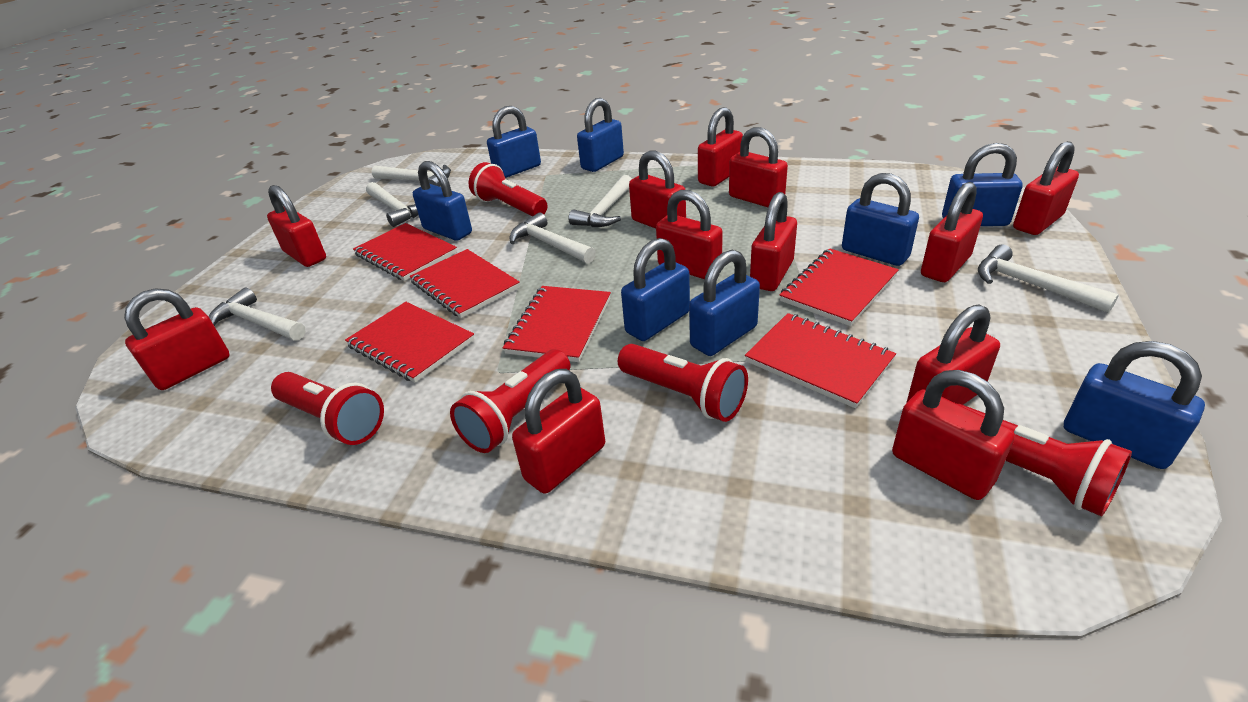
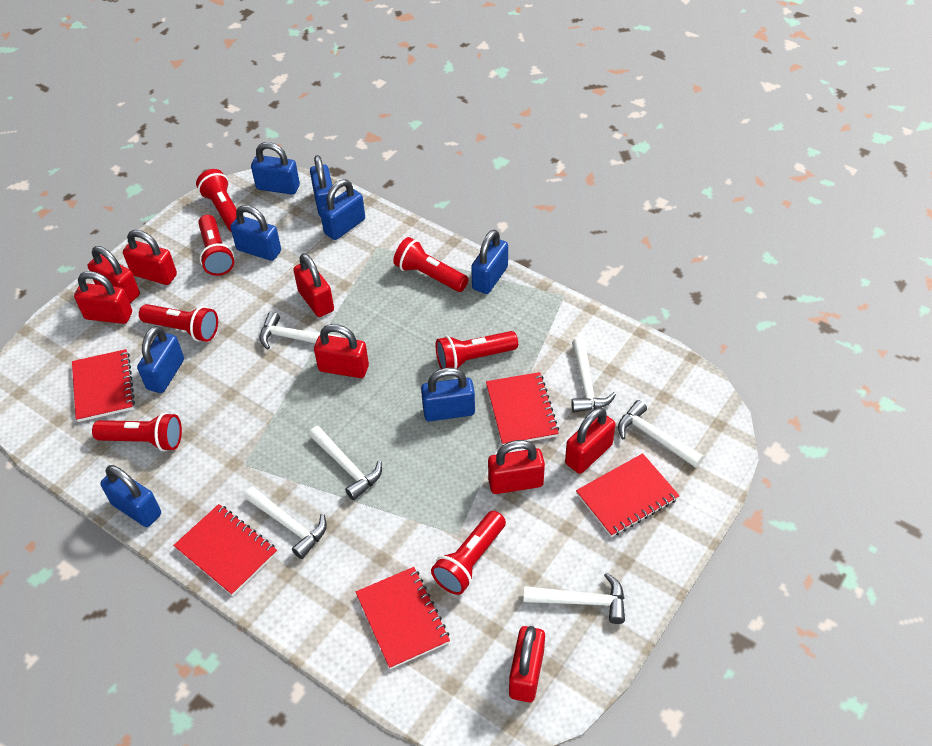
red flashlight: [271,372,384,445] [450,349,571,453] [469,162,547,216] [618,344,748,422] [958,404,1132,517] = 5 -> [92,412,182,451] [139,304,218,342] [196,169,237,231] [198,215,234,276] [393,237,469,292] [431,511,506,595] [436,331,518,369] = 7
red notebook: [345,302,475,383] [353,223,457,281] [410,249,520,318] [503,286,611,362] [745,313,896,408] [780,248,899,326] = 6 -> [72,349,135,422] [173,504,277,596] [356,567,450,669] [486,372,559,446] [576,453,680,537] = 5
red padlock: [124,288,230,390] [267,185,326,267] [512,369,605,494] [629,150,686,229] [656,190,723,279] [698,107,743,186] [729,127,788,207] [750,192,797,291] [892,370,1014,500] [907,304,1000,405] [921,182,983,282] [1013,141,1079,235] = 12 -> [74,271,132,324] [87,246,140,303] [123,230,177,285] [293,253,334,317] [314,324,369,378] [488,440,545,494] [509,626,545,702] [565,407,615,474] = 8

